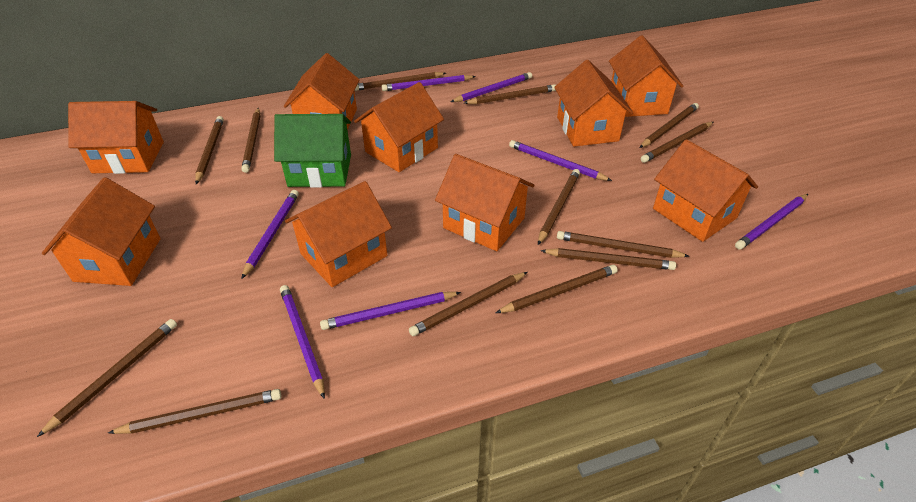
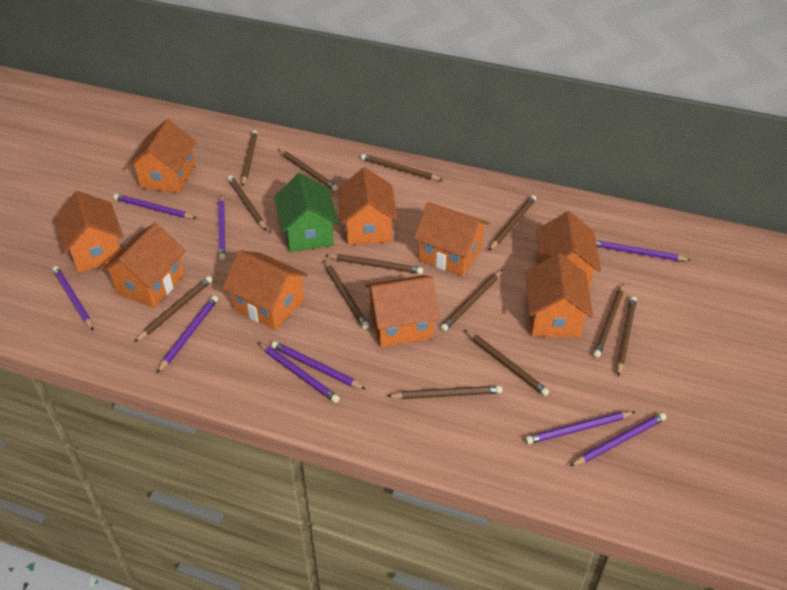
purple pencil: [241,190,299,279] [280,285,325,399] [320,292,461,330] [382,75,476,91] [451,72,532,102] [509,140,612,181] [735,194,808,249] = 7 -> [52,266,94,331] [114,194,196,219] [157,295,218,373] [218,195,226,260] [258,342,340,403] [271,341,366,389] [525,411,635,444] [570,413,666,466] [596,240,690,261] = 9

